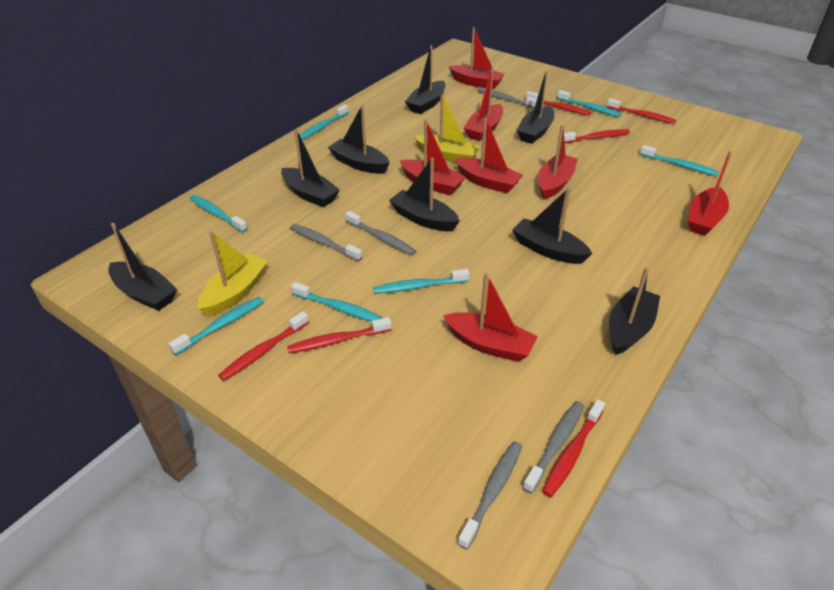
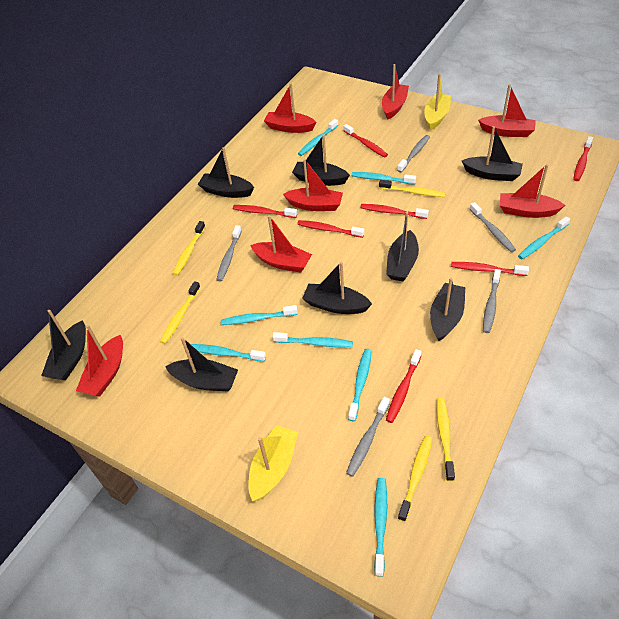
red toothbrush: [218,311,309,381] [287,317,392,353] [526,91,591,116] [542,399,605,497] [564,129,630,143] [607,98,676,124] = 6 -> [233,205,297,218] [297,220,364,238] [343,124,388,158] [360,204,429,219] [386,349,421,423] [451,262,529,276] [573,136,593,181] = 7
turquoise toothbrush: [168,297,264,355] [190,195,247,232] [291,282,382,322] [300,104,349,140] [373,269,469,294] [557,90,621,117] [640,145,719,176] = 7 -> [191,344,266,362] [221,305,298,325] [273,332,353,347] [298,119,338,156] [348,349,372,421] [351,172,416,185] [374,478,387,577] [518,216,570,259] = 8
yellow toothbrush: none = 0 -> [160,281,201,344] [173,221,205,276] [379,180,446,197] [398,436,432,522] [437,398,455,482] = 5

